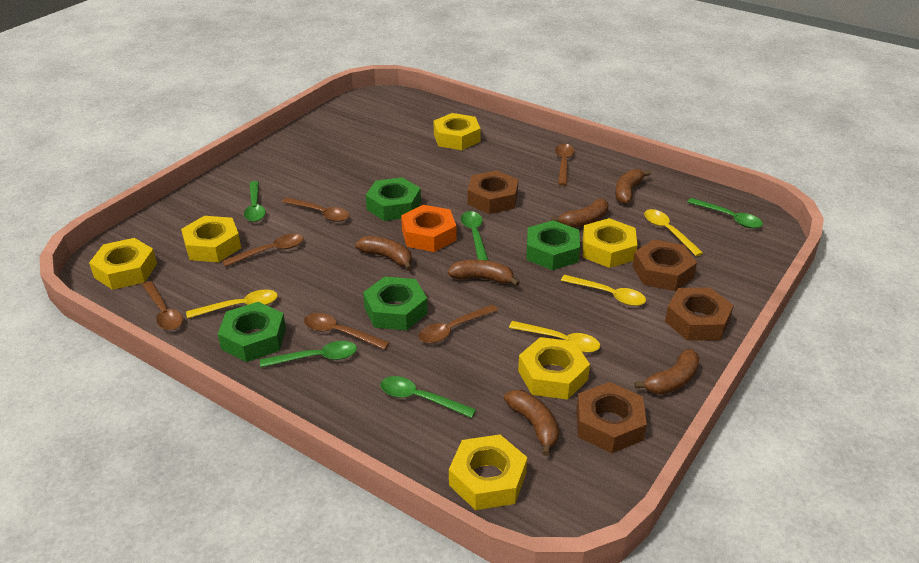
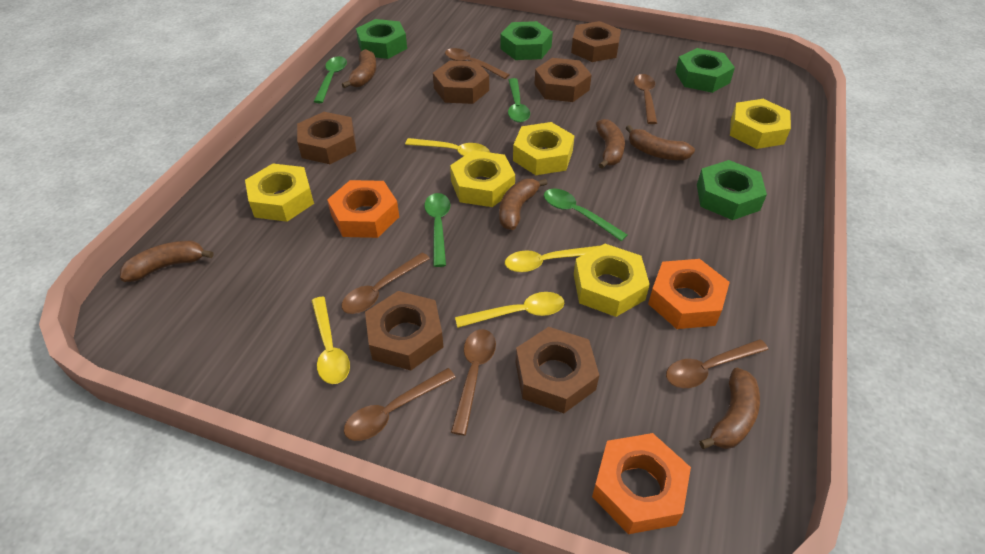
brown nut: [467,170,519,214] [576,382,647,453] [632,240,697,291] [665,288,734,341] = 4 -> [297,112,356,164] [365,291,443,370] [433,60,489,104] [516,327,599,413] [534,58,592,102] [571,21,621,62] = 6
green spoon: [244,181,266,222] [260,341,357,368] [380,376,476,418] [461,211,488,261] [687,198,763,228] = 5 -> [314,56,347,103] [424,193,450,267] [508,78,530,123] [544,188,628,241] = 4
orange nut: [401,205,456,252] = 1 -> [327,180,399,238] [592,433,691,534] [648,259,730,329] = 3
yellow nut: [89,238,157,290] [181,216,241,262] [434,113,481,150] [449,434,527,510] [518,337,590,400] [582,218,637,268] = 6 -> [245,163,314,222] [450,150,515,207] [513,122,575,175] [574,244,650,317] [730,99,791,149] = 5

